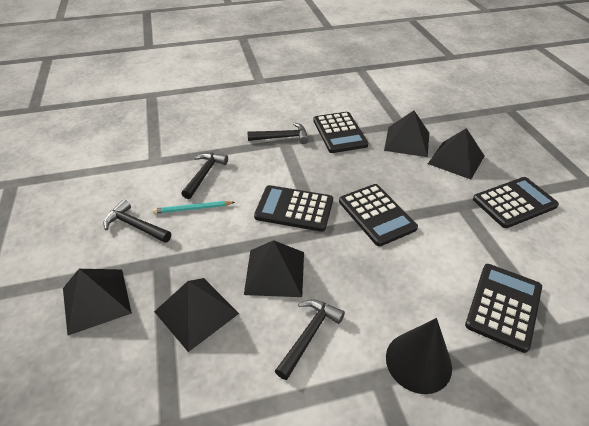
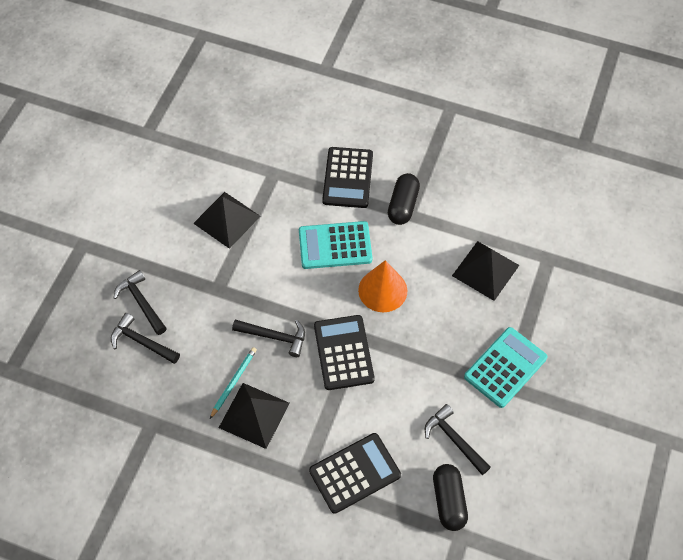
black calculator: [254,185,333,232] [313,112,368,153] [339,184,418,246] [465,264,542,353] [473,177,559,228] = 5 -> [309,433,401,514] [314,315,375,390] [322,147,373,208] = 3
black capsule: none = 0 -> [388,173,420,225] [433,464,468,531] = 2
black cone: [386,318,452,394] = 1 -> none = 0
black pyramid: [63,269,132,335] [154,278,239,352] [244,240,304,297] [384,110,429,157] [428,128,484,179] = 5 -> [193,192,260,249] [219,383,290,449] [452,241,519,301] = 3
orange cone: none = 0 -> [358,260,407,312] = 1
turquoise calculator: none = 0 -> [299,221,372,269] [464,327,548,408] = 2

